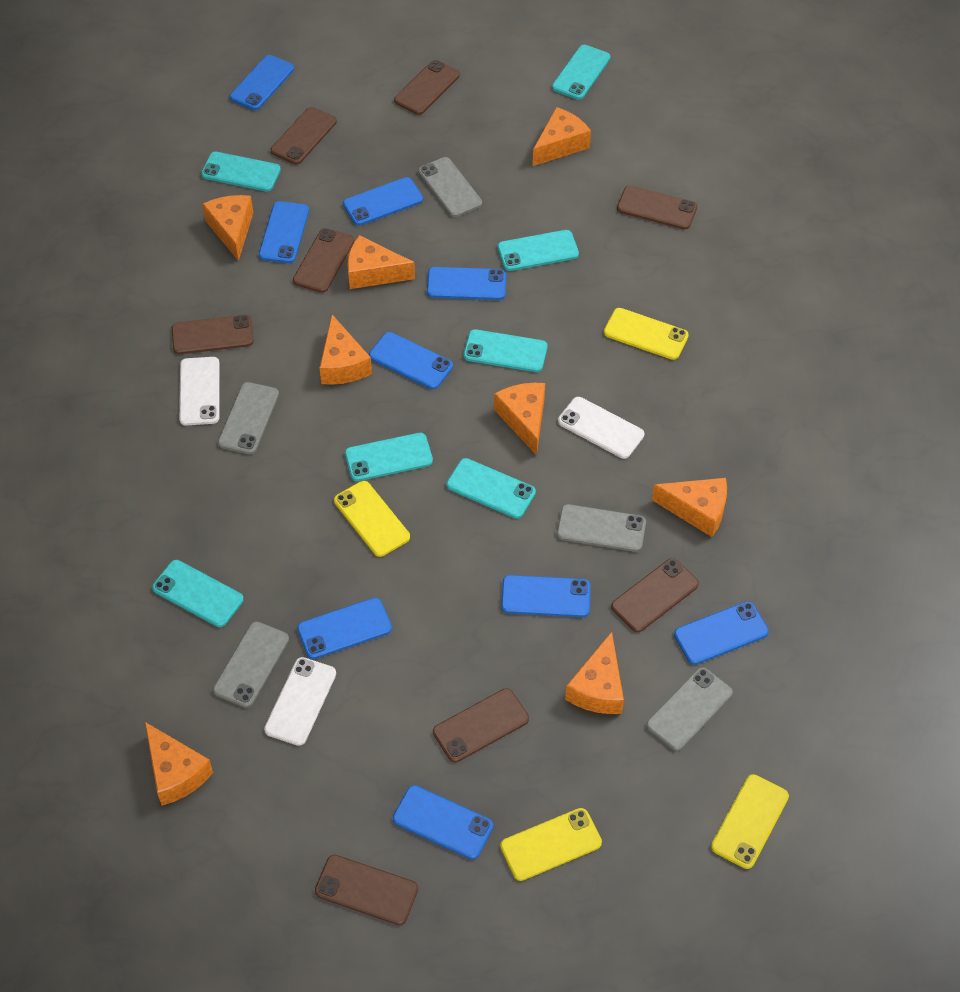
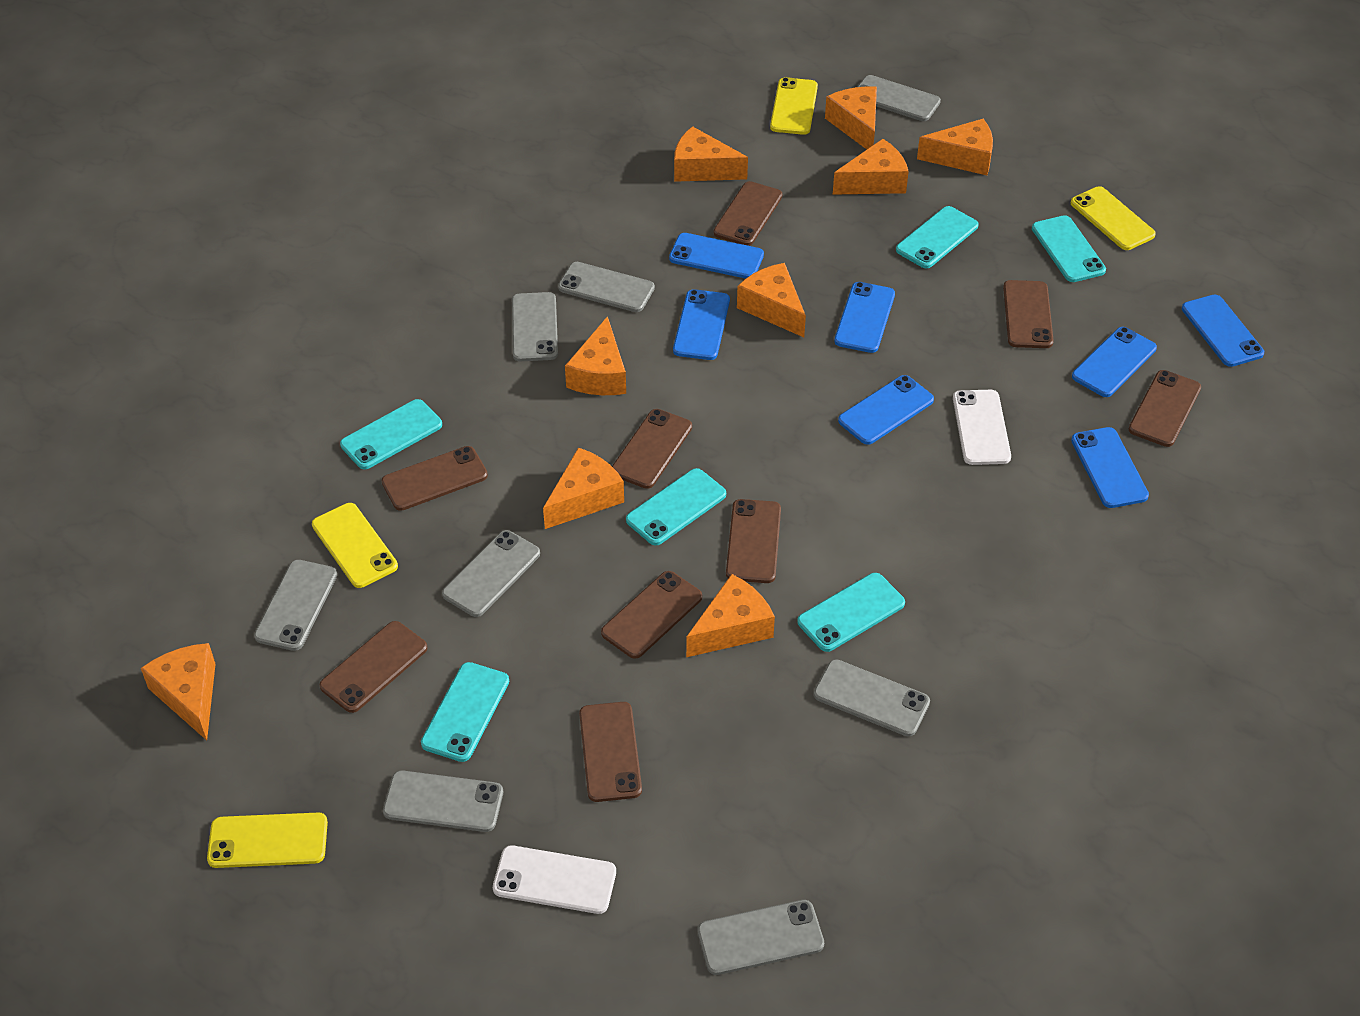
blue phone: [230,55,294,110] [259,201,309,263] [297,598,392,659] [343,177,423,226] [369,332,453,389] [393,785,493,859] [427,267,506,300] [501,575,591,617] [674,601,769,665] = 9 -> [669,233,764,279] [673,289,730,360] [834,282,895,353] [838,375,934,445] [1071,427,1149,508] [1072,327,1157,397] [1182,295,1264,367] = 7
brown phone: [172,315,254,354] [271,107,337,165] [293,228,354,293] [315,855,418,925] [394,60,460,115] [433,688,529,762] [611,558,699,632] [617,185,697,229] = 8 -> [319,621,427,713] [382,446,488,511] [579,702,642,802] [601,571,702,659] [612,409,692,489] [714,181,782,246] [726,499,781,583] [1003,280,1054,348] [1129,370,1201,447] = 9
grey phone: [213,621,289,708] [218,382,279,454] [418,157,482,217] [557,504,646,552] [646,667,733,751] = 5 -> [254,560,337,651] [383,770,503,832] [442,530,540,617] [512,292,558,361] [558,262,655,312] [698,900,824,975] [814,659,930,736] [858,75,941,121] = 8
orange cheese: [145,722,213,806] [202,195,253,261] [320,315,372,385] [347,235,415,289] [494,383,545,455] [533,107,591,166] [565,632,624,714] [652,478,727,537] = 8 -> [141,643,215,740] [543,447,624,529] [565,316,626,395] [674,126,748,182] [686,574,775,657] [737,263,806,337] [825,86,877,149] [833,139,909,195] [917,119,993,175] = 9
turquoise phone: [152,560,244,627] [201,152,281,191] [345,433,433,481] [446,458,536,519] [463,329,548,372] [497,230,579,271] [552,45,611,100] = 7 -> [340,399,442,469] [421,662,509,762] [626,468,726,546] [797,573,905,652] [896,206,979,268] [1032,215,1106,282] = 6
white phone: [179,357,220,425] [264,657,336,746] [558,397,644,459] = 3 -> [493,845,616,914] [953,390,1011,465] = 2

